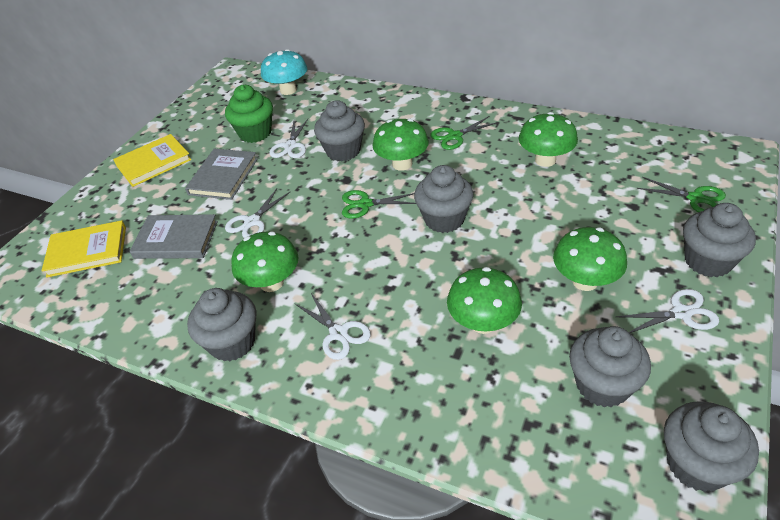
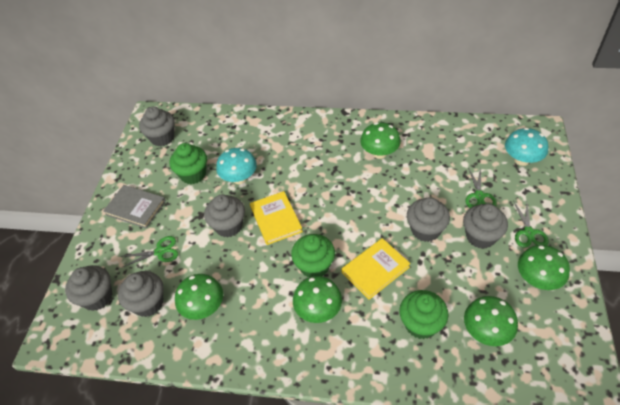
green cupcake: [225,85,273,143] = 1 -> [170,143,207,184] [291,234,335,277] [399,290,449,339] = 3
grey book: [130,214,218,259] [185,149,258,200] = 2 -> [103,185,166,229] = 1
turquoise mushroom: [261,49,307,95] = 1 -> [216,148,257,184] [505,128,548,166] = 2
white scissors: [225,189,290,238] [269,119,308,158] [294,293,371,360] [615,289,719,333] = 4 -> none = 0

